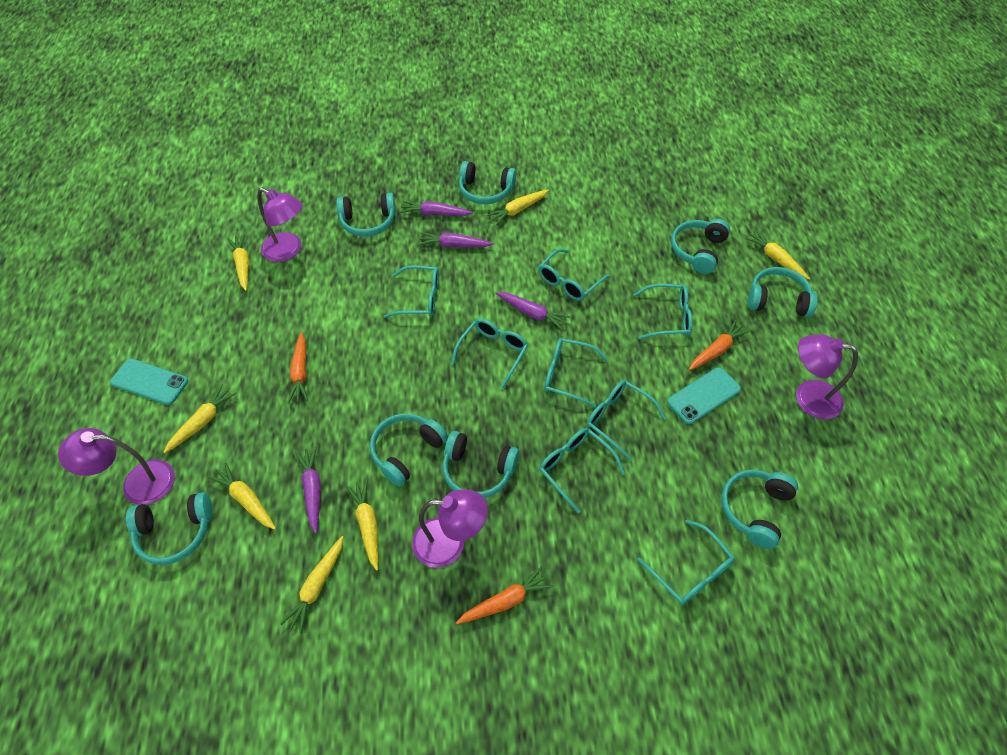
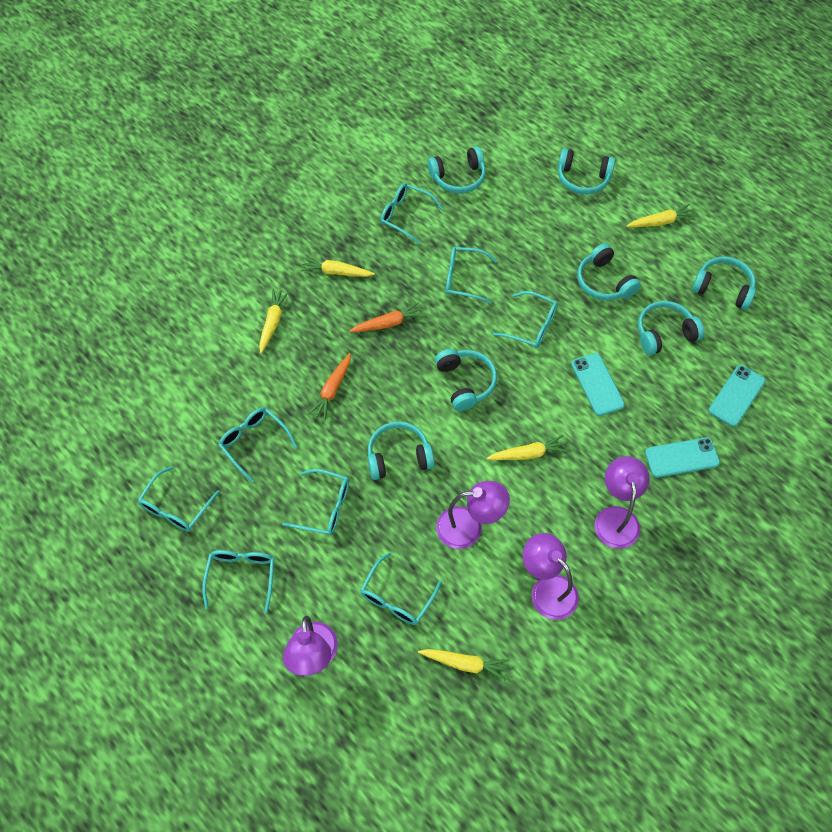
orange carrot: [288,332,308,403] [456,566,553,625] [689,320,751,371] = 3 -> [308,353,351,420] [349,302,425,332] = 2
purple carrot: [295,446,321,534] [400,201,473,216] [418,232,494,248] [495,292,570,330] = 4 -> none = 0
turquoise headphones: [126,492,213,565] [336,193,396,237] [370,413,448,487] [442,431,519,498] [459,161,516,204] [671,219,730,274] [721,469,798,549] [748,267,818,317] = 8 -> [367,422,435,480] [427,146,486,193] [435,349,497,411] [558,148,615,195] [577,243,641,300] [638,301,704,355] [692,257,756,310] = 7
turquoise phone: [110,358,188,405] [667,367,741,424] = 2 -> [571,353,625,416] [645,437,720,478] [708,365,765,427] = 3
yellow carrot: [163,384,237,454] [208,463,276,530] [227,234,249,291] [280,536,344,634] [346,479,378,571] [486,190,549,225] [745,230,810,280] = 7 -> [259,289,290,354] [300,257,375,277] [418,649,510,681] [486,435,569,460] [626,204,697,227] = 5

